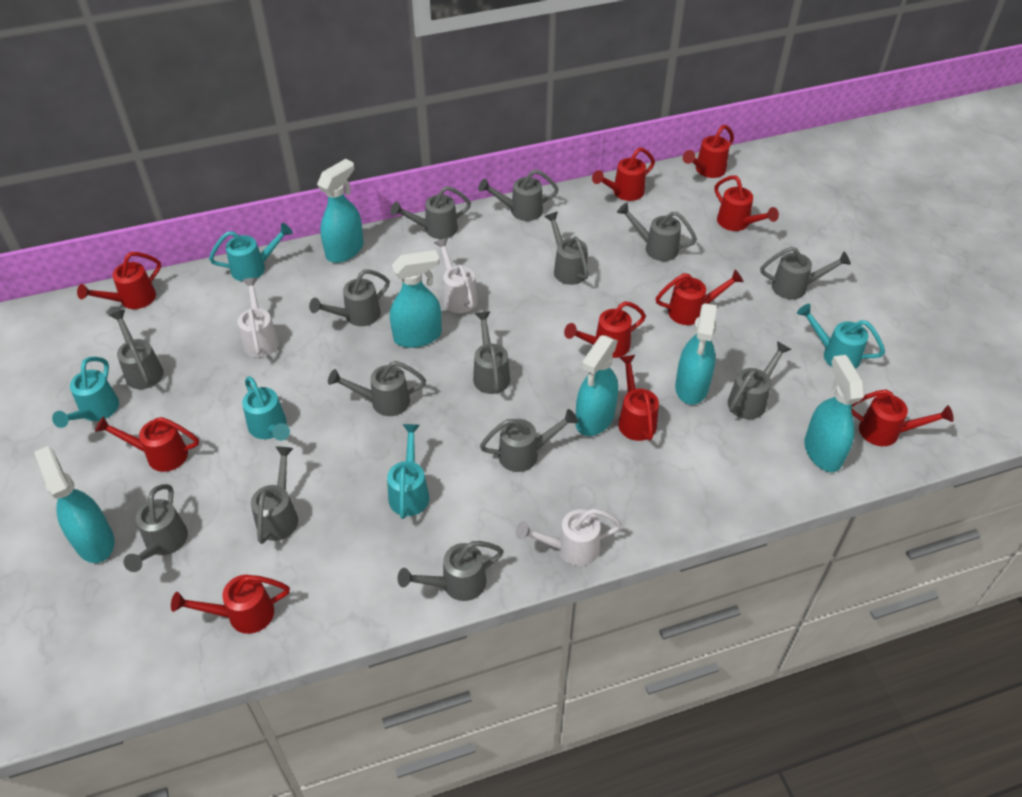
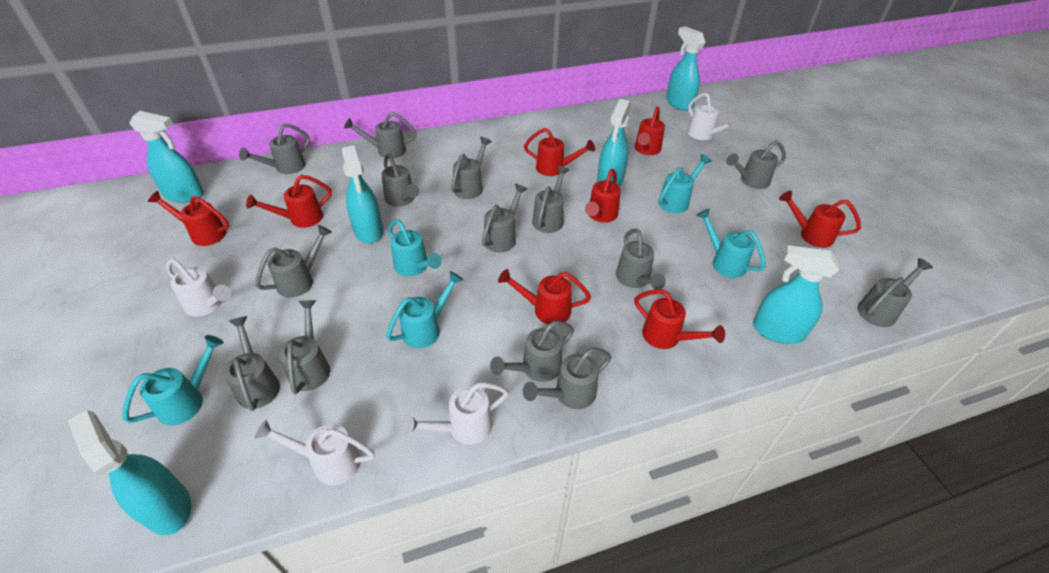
red watering can: [77,252,161,309] [95,416,199,472] [171,575,290,634] [564,301,646,358] [592,147,655,201] [618,355,659,441] [655,270,744,325] [683,125,734,178] [714,176,779,231] [852,389,954,446] = 10 -> [148,191,229,246] [246,175,332,228] [498,269,591,324] [524,128,595,176] [585,169,621,223] [634,289,725,349] [635,106,665,155] [779,191,861,248] = 8
white watering can: [238,278,279,357] [434,238,478,313] [516,508,622,566] = 3 -> [166,259,231,317] [254,419,375,485] [402,382,509,445] [688,93,739,140] = 4

